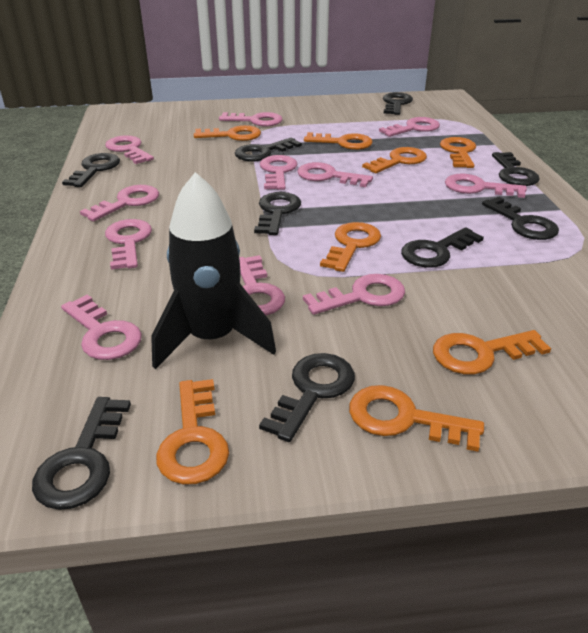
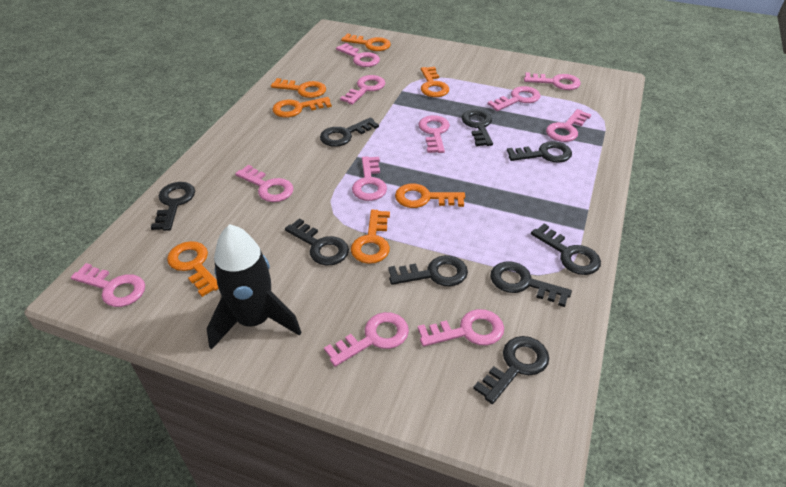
orange key: [156,379,229,485] [194,125,261,141] [304,132,373,150] [320,222,381,272] [349,385,484,452] [362,147,427,173] [433,330,551,375] [440,137,476,168] = 8 -> [167,241,219,297] [271,78,326,98] [272,97,332,118] [341,33,391,51] [351,210,390,264] [395,184,465,208] [421,67,449,97] = 7

